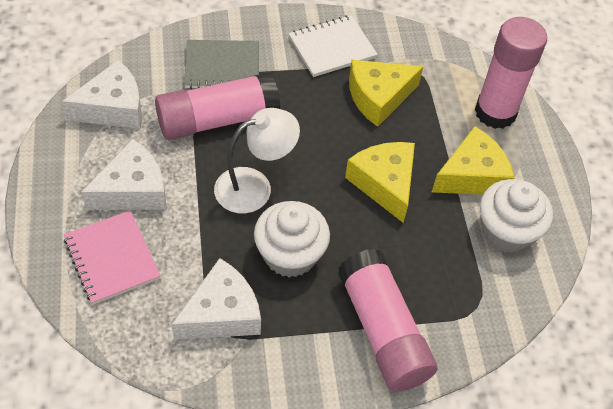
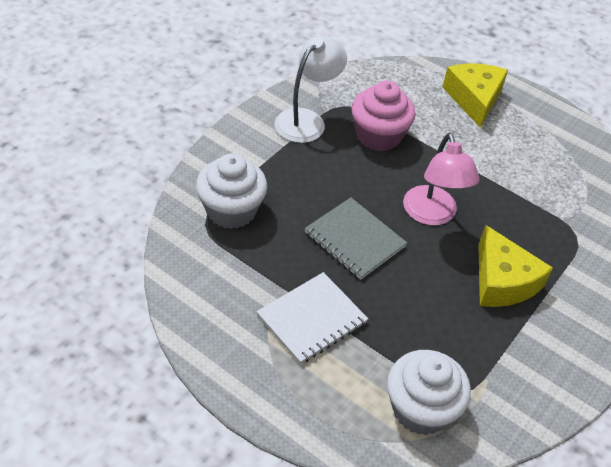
pink cupcake: none = 0 -> [351,81,416,152] = 1
pink glue stick: [155,72,281,140] [338,249,437,392] [475,17,547,129] = 3 -> none = 0
pink lamp: none = 0 -> [403,133,480,226] = 1
pink notebook: [64,210,161,305] = 1 -> none = 0
white cheese: [62,60,142,129] [81,139,166,210] [172,258,261,340] = 3 -> none = 0
yellow cheese: [345,142,415,223] [349,60,423,127] [432,126,515,195] = 3 -> [443,63,508,128] [478,225,553,307] = 2

